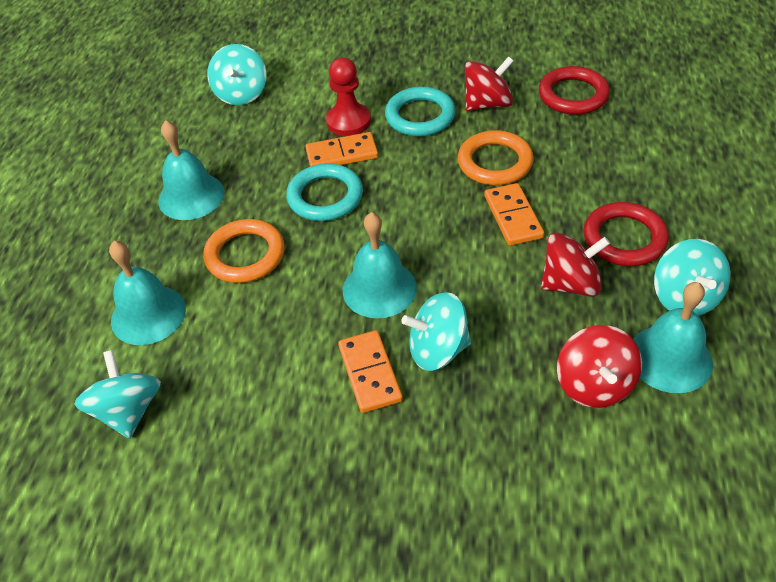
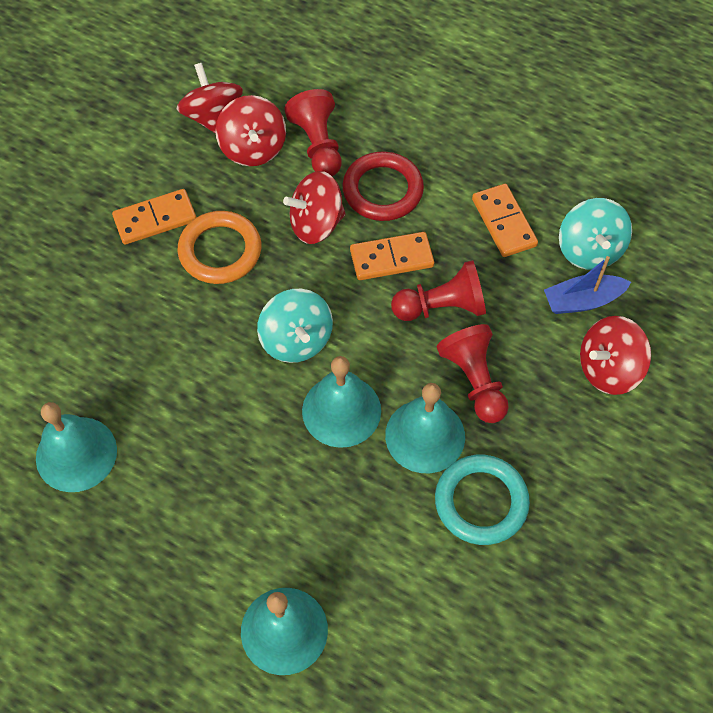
blue boat: none = 0 -> [544,256,631,314] = 1
orange ring: [203,219,284,283] [458,130,534,185] = 2 -> [177,211,261,284] = 1
red pawn: [326,57,371,136] = 1 -> [284,89,342,176] [391,260,486,321] [437,324,509,423] = 3
red ring: [539,66,610,115] [583,202,669,266] = 2 -> [342,152,424,221] = 1
red spinning top: [465,56,513,111] [541,233,610,297] [557,325,642,408] = 3 -> [177,63,243,134] [215,95,286,166] [283,171,346,244] [580,316,651,395] = 4
turquoise ring: [286,163,363,221] [385,87,456,136] = 2 -> [435,455,530,545] = 1
turquoise spinning top: [74,350,161,439] [207,44,267,105] [401,292,471,371] [654,239,730,316] = 4 -> [257,289,333,363] [559,198,632,270] = 2

